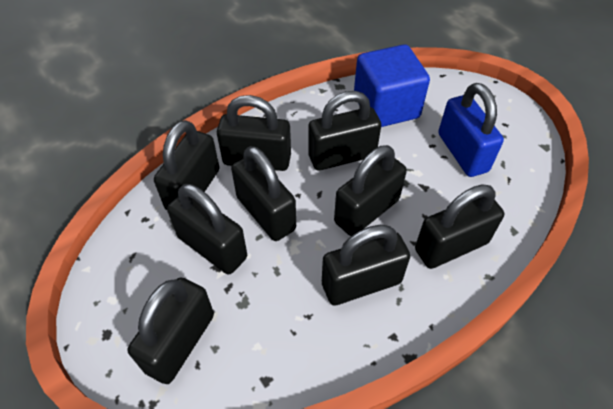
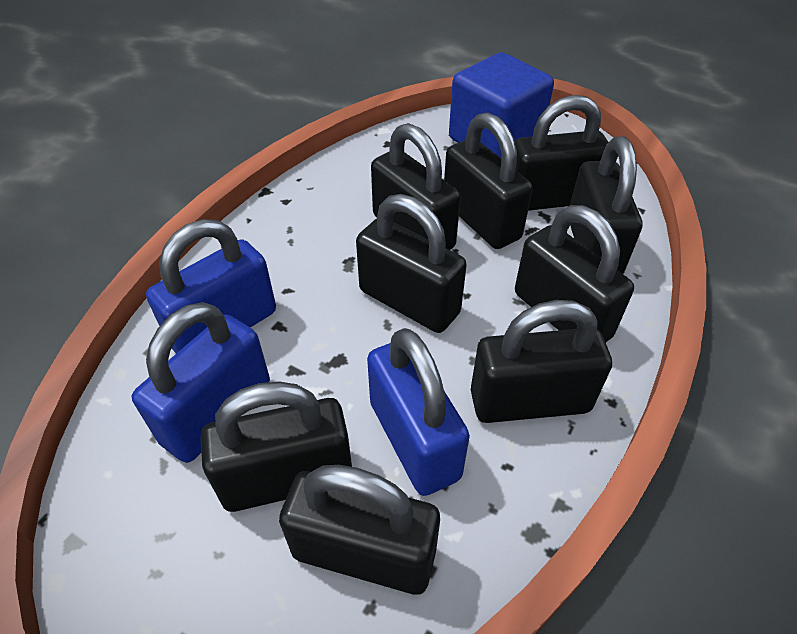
blue padlock: [438,83,504,177] = 1 -> [132,302,270,463] [146,219,276,353] [367,328,470,496] = 3

